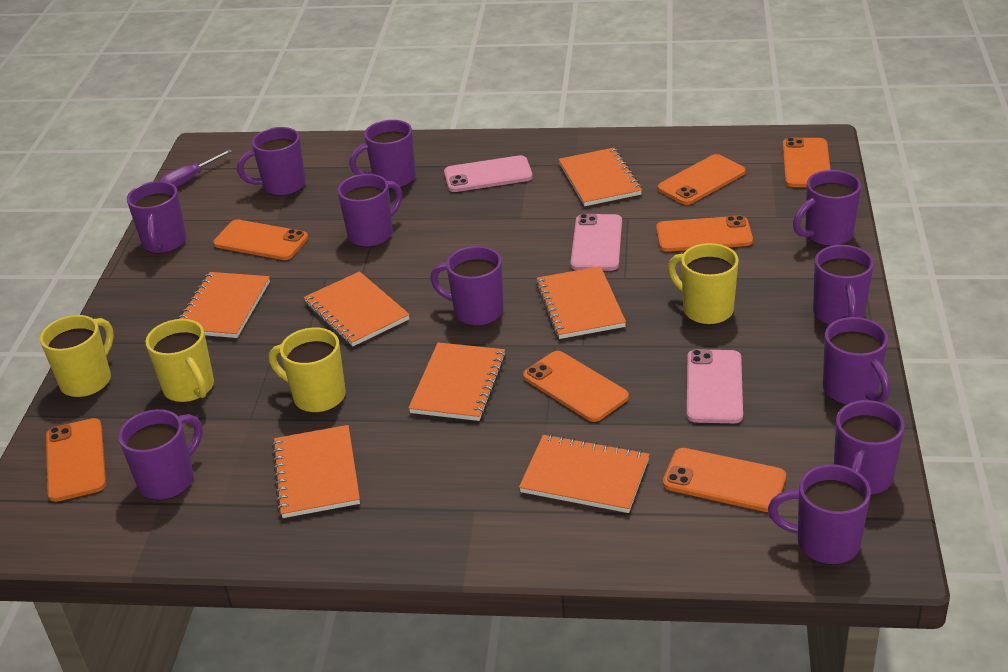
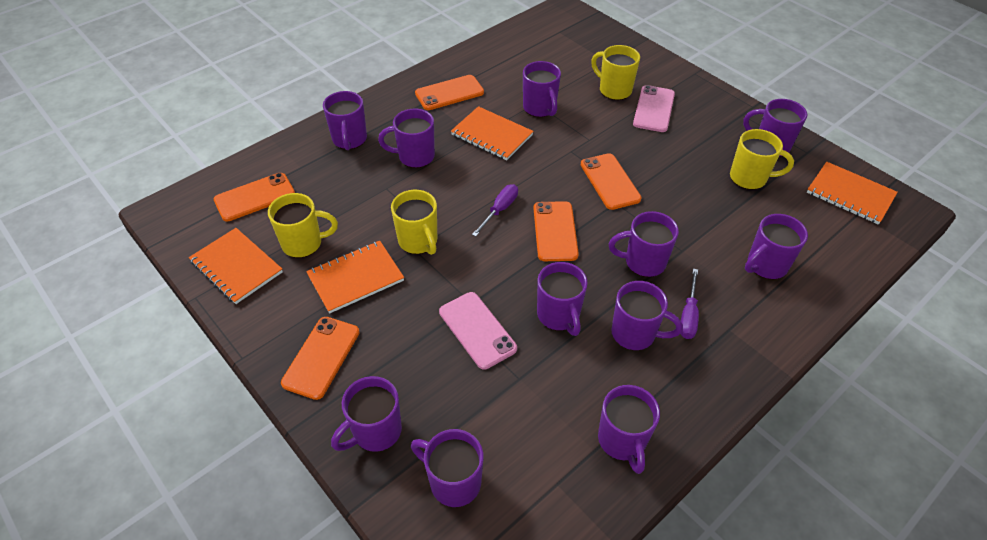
orange notebook: [179,272,270,338] [272,425,360,518] [303,271,410,346] [408,342,506,421] [519,434,650,513] [536,266,626,339] [559,148,642,206] = 7 -> [189,228,283,304] [306,241,404,314] [451,106,534,160] [807,162,898,224] = 4
orange phone: [46,418,106,502] [213,220,308,260] [523,351,629,422] [656,215,753,252] [658,154,746,205] [663,448,786,512] [783,137,831,187] = 7 -> [214,173,295,222] [281,317,359,400] [415,75,484,110] [533,201,579,261] [581,153,642,210] = 5
pink phone: [444,155,533,192] [571,214,622,271] [687,349,743,423] = 3 -> [439,292,517,370] [633,85,675,132] = 2
purple screwdriver: [159,150,232,188] = 1 -> [472,184,518,236] [680,269,699,339] = 2

